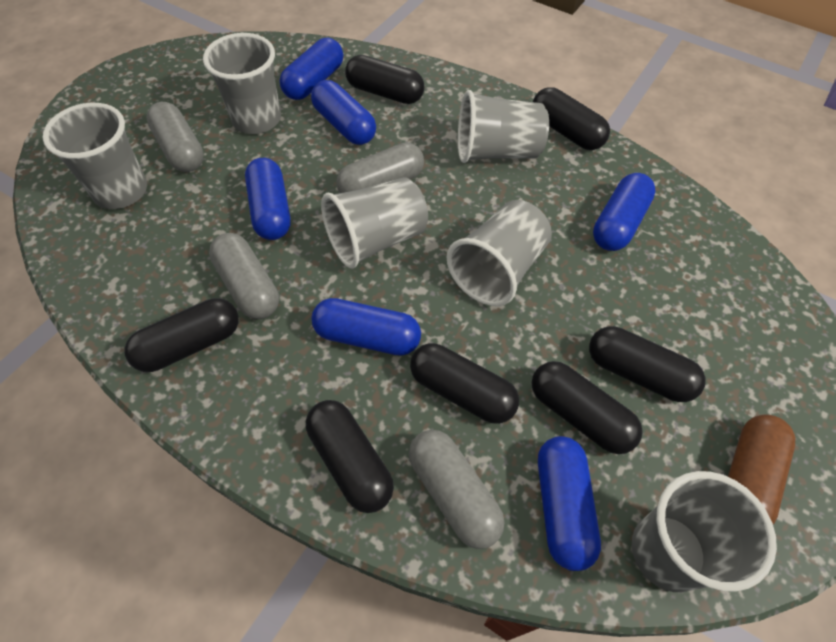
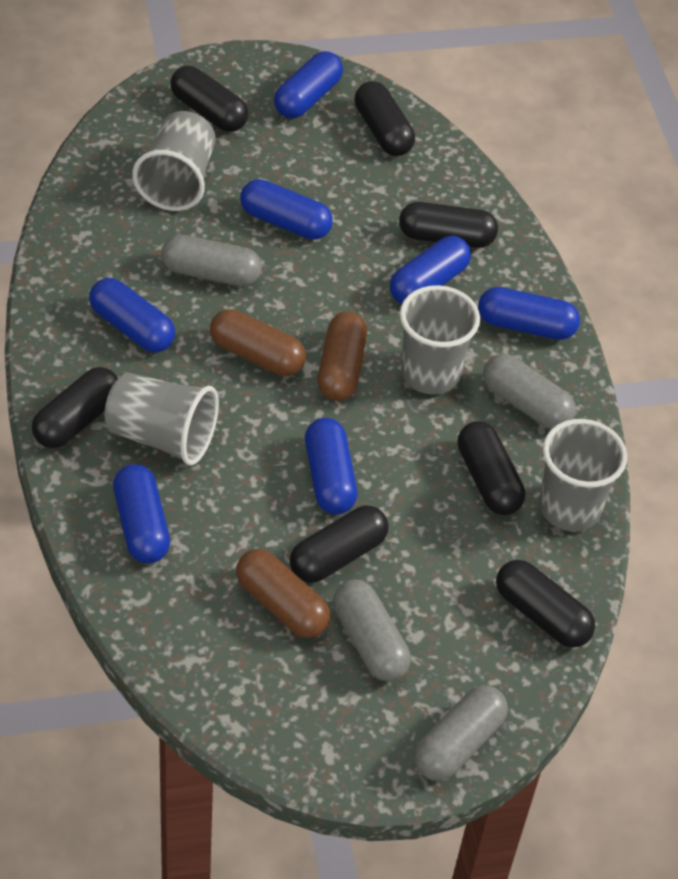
blue capsule: [245,158,291,240] [279,38,343,100] [311,80,376,145] [311,298,421,356] [538,436,601,571] [593,173,656,251] = 6 -> [89,278,175,353] [113,464,170,564] [240,179,333,240] [274,51,343,119] [305,418,358,514] [390,236,471,304] [478,287,580,340] = 7
brown capsule: [728,414,795,524] = 1 -> [210,309,306,376] [236,549,330,638] [317,312,367,401] = 3
grey cup: [42,103,147,209] [203,33,281,134] [321,177,428,268] [447,200,552,306] [458,90,549,163] [632,471,777,592] = 6 -> [104,373,219,465] [132,111,216,211] [400,285,480,395] [539,419,627,532] = 4

